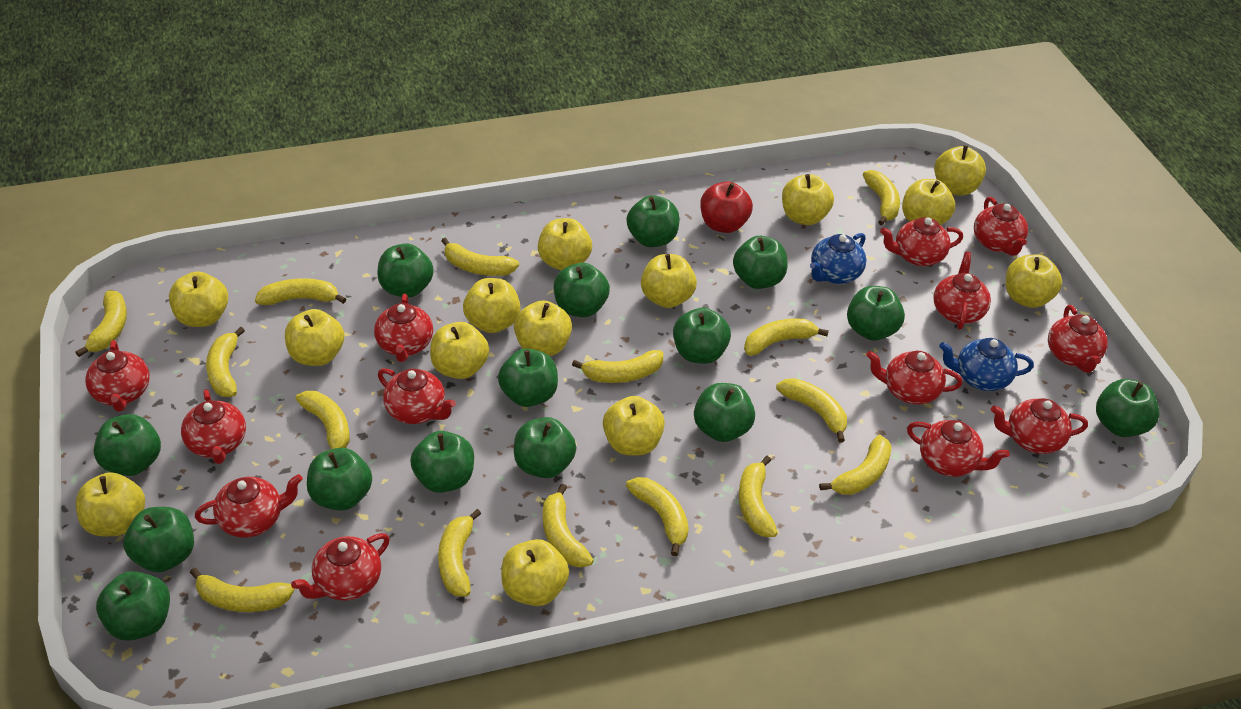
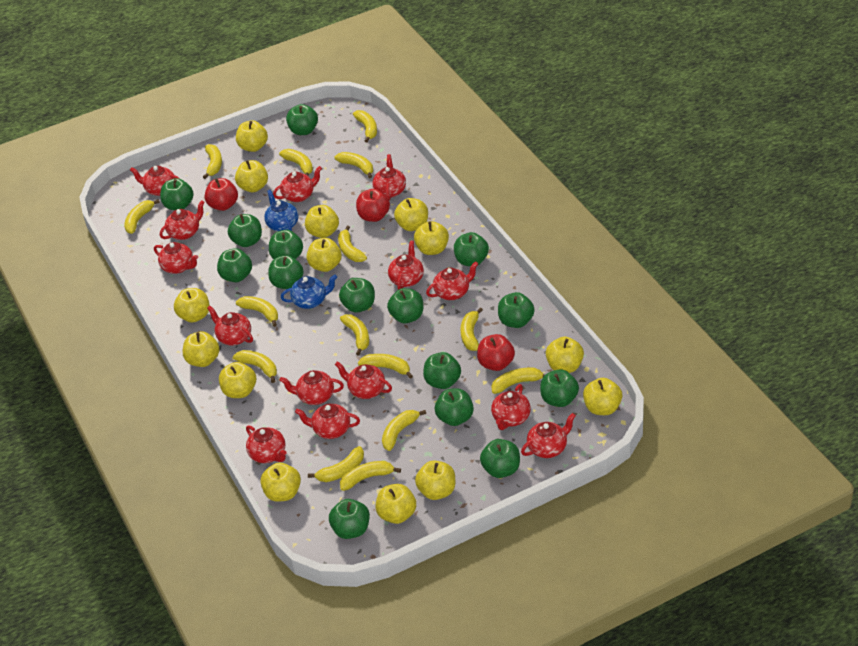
red apple: [700,181,753,233] = 1 -> [205,178,238,211] [356,189,390,222] [477,334,515,371] = 3
red teapot: [85,340,150,412] [181,389,246,464] [195,474,303,538] [291,533,390,601] [374,293,433,362] [378,368,456,424] [866,351,962,405] [880,217,963,266] [907,420,1010,477] [933,251,991,330] [974,197,1028,256] [991,398,1088,454] [1048,305,1108,373] = 13 -> [130,166,180,196] [154,242,198,274] [160,200,205,240] [207,306,253,345] [246,425,287,463] [273,166,322,202] [280,370,344,405] [295,404,360,439] [335,362,392,399] [372,154,406,201] [388,240,424,290] [426,261,478,300] [491,384,531,430] [521,413,576,458] = 14

